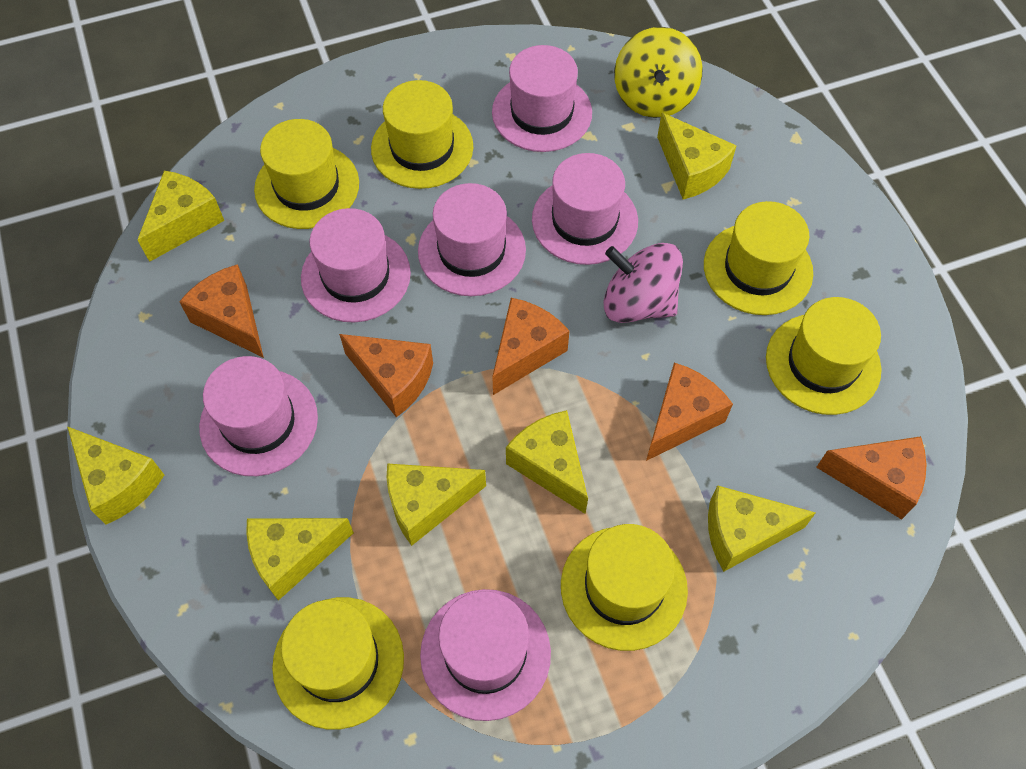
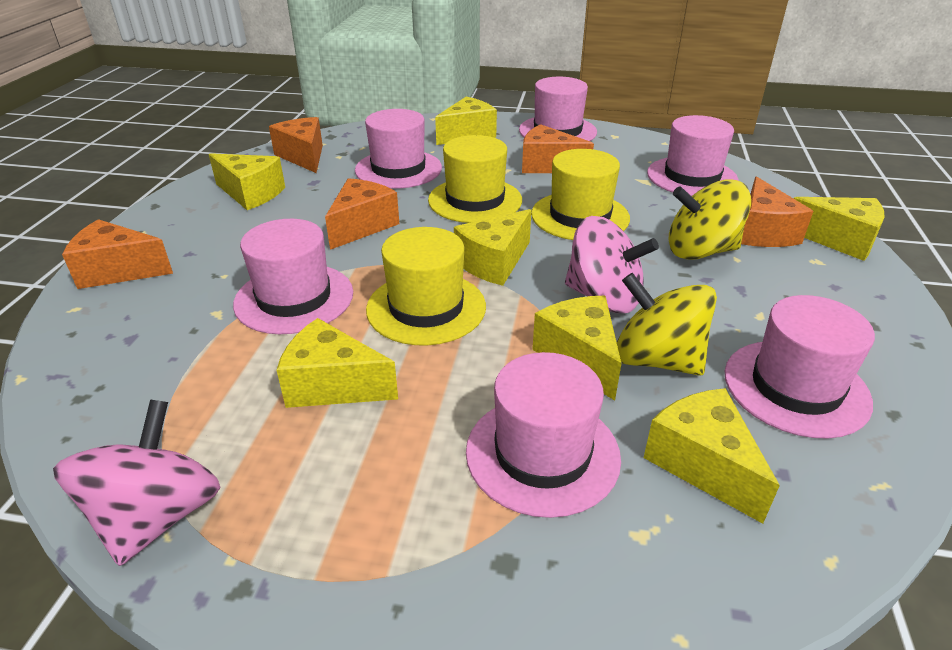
pink spinning top: [603,243,683,323] = 1 -> [53,399,221,566] [565,216,659,313] = 2
yellow hat: [254,119,359,229] [272,597,404,730] [371,80,473,189] [561,524,688,651] [704,201,813,315] [766,297,882,415] = 6 -> [366,227,486,345] [428,135,522,223] [531,149,630,240] = 3
yellow spinning top: [614,27,702,118] = 1 -> [617,273,717,376] [668,180,751,260] = 2

